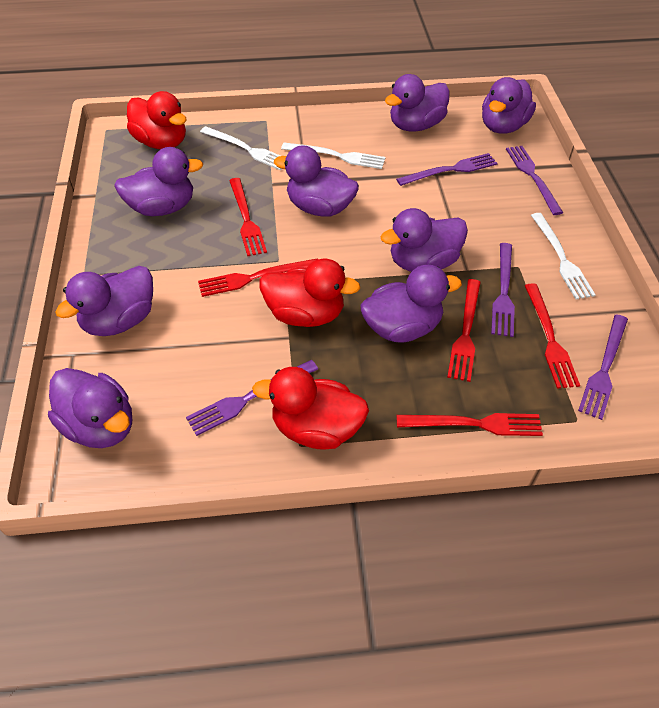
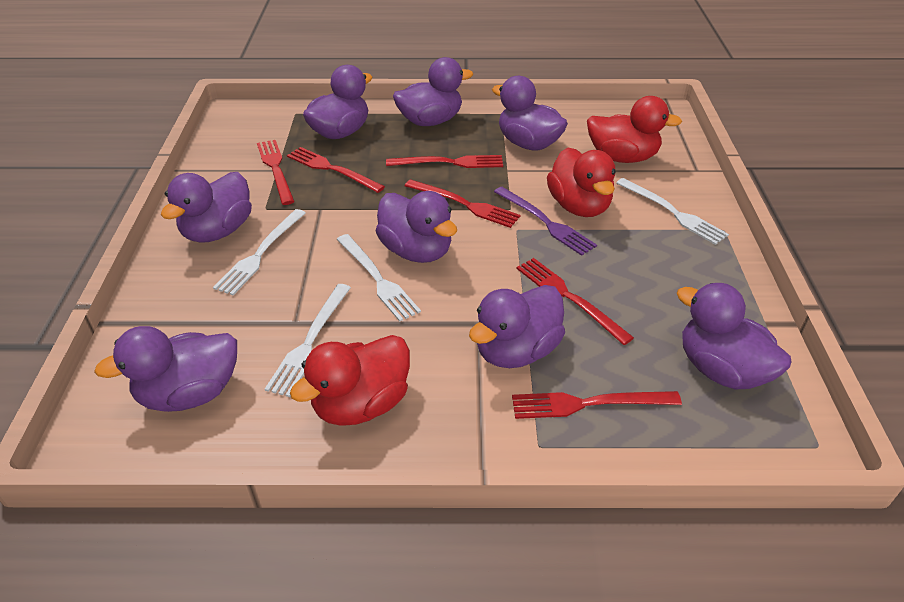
purple fork: [186,360,318,436] [396,153,498,186] [491,243,515,337] [506,146,563,215] [578,314,628,420] = 5 -> [494,187,597,256] = 1
red fork: [198,258,318,297] [229,178,267,256] [397,413,543,436] [447,279,481,382] [525,283,580,389] = 5 -> [257,140,295,205] [287,147,385,193] [386,155,503,168] [405,179,521,228] [512,391,682,419] [516,258,634,345] = 6
white fork: [200,126,282,170] [281,143,385,169] [531,213,596,299] = 3 -> [213,209,306,295] [265,284,351,397] [337,234,421,322] [616,178,729,245] = 4

